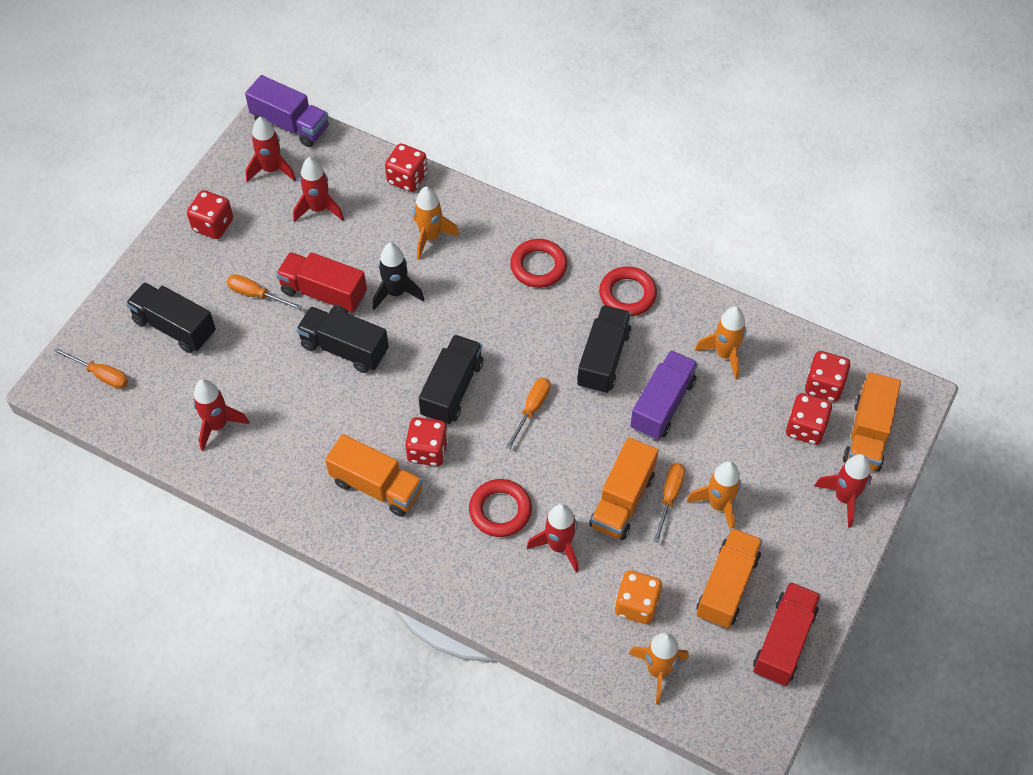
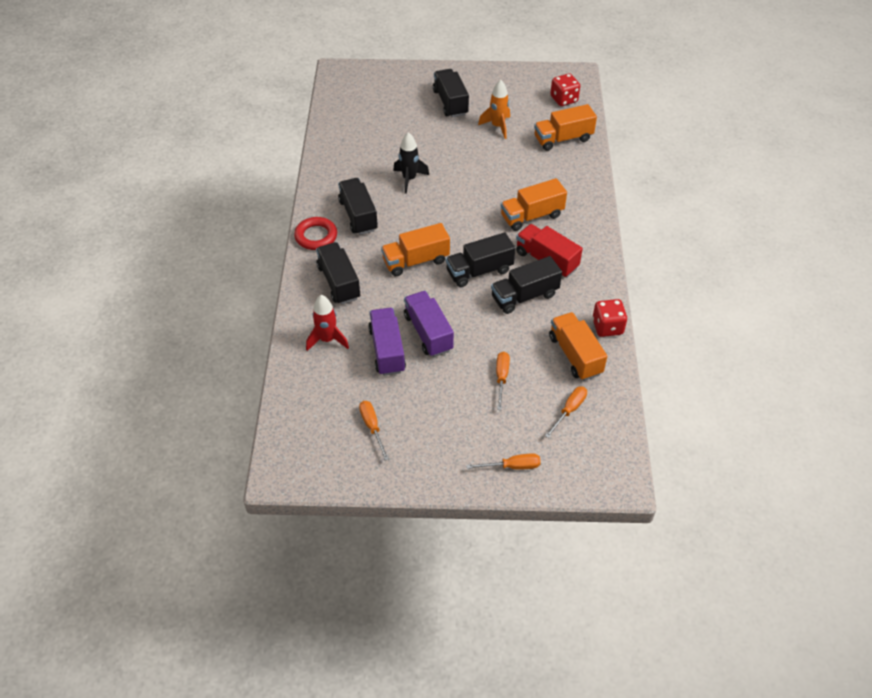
black truck: [126,282,216,353] [296,306,389,373] [419,335,484,424] [577,305,632,394] = 4 -> [316,242,360,305] [338,178,378,235] [433,69,469,118] [446,232,515,287] [491,256,562,314] = 5
orange dice: [615,570,662,624] = 1 -> none = 0
orange rocket: [413,186,459,260] [629,632,689,704] [687,461,741,530] [695,306,746,380] = 4 -> [478,80,510,139] = 1
red dice: [187,190,233,239] [385,143,428,192] [405,417,448,466] [786,393,832,445] [805,351,851,402] = 5 -> [550,74,580,106] [592,299,628,337] = 2
red ring: [469,479,532,537] [510,239,567,288] [599,266,657,316] = 3 -> [294,217,337,250] = 1
red rocket: [193,379,249,451] [246,117,296,182] [293,157,344,222] [527,504,579,573] [814,454,872,528] = 5 -> [306,295,349,351] = 1
red truck: [276,252,367,314] [753,582,821,686] = 2 -> [516,224,583,278] = 1

